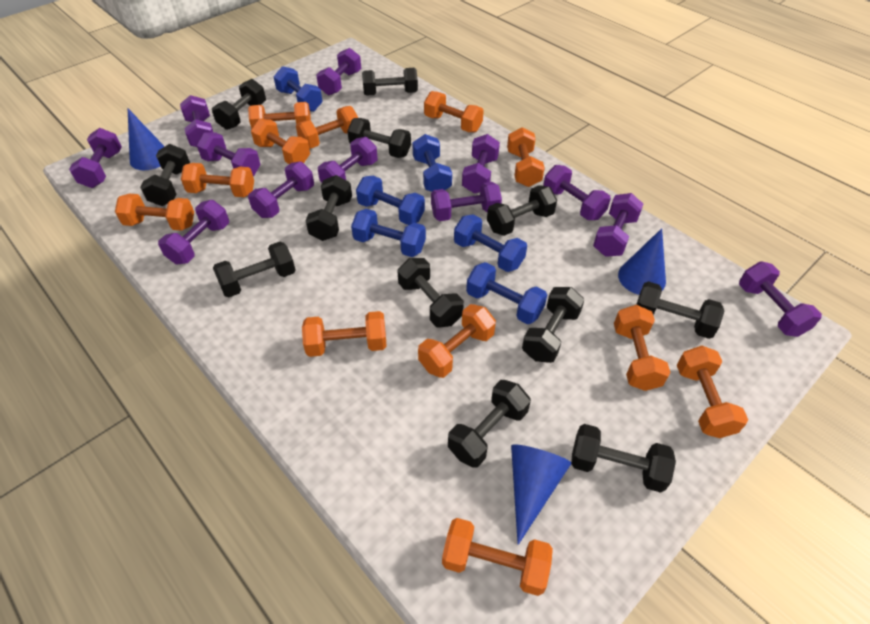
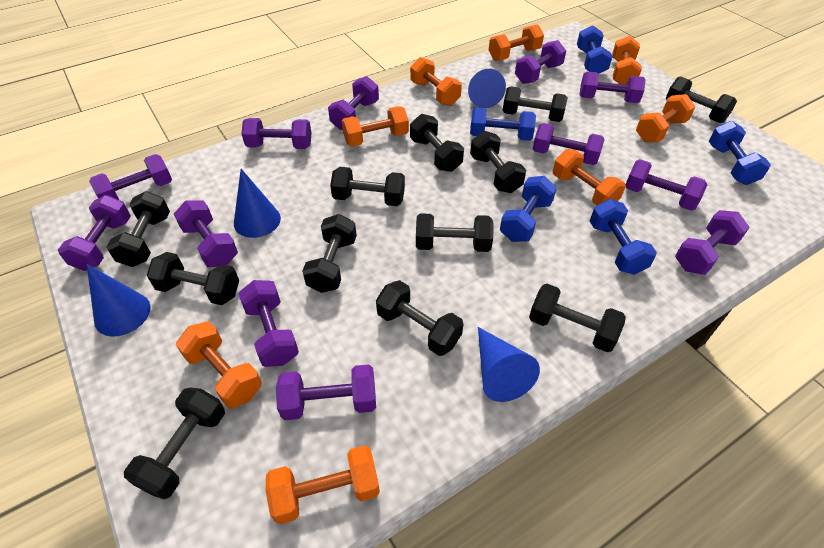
blue cone: [128,109,165,170] [511,444,572,545] [618,228,666,295] = 3 -> [87,264,150,337] [234,169,281,238] [468,69,506,108] [478,327,540,402] = 4
blue dumbbell: [273,66,323,112] [351,209,426,257] [356,176,425,225] [412,134,452,192] [454,214,527,272] [466,262,547,324] = 6 -> [470,107,536,141] [500,176,557,242] [577,25,613,74] [590,199,657,275] [709,121,771,185] = 5
orange dumbbell: [115,194,194,231] [181,163,254,197] [248,102,311,129] [251,119,310,164] [296,106,358,149] [302,311,387,357] [418,304,496,378] [424,91,484,132] [442,518,553,596] [507,127,545,187] [614,305,671,391] [677,346,748,438] = 12 -> [176,322,262,408] [266,445,380,524] [342,106,409,147] [410,57,462,106] [489,24,544,61] [553,149,626,206] [612,36,642,85] [636,94,696,142] = 8

